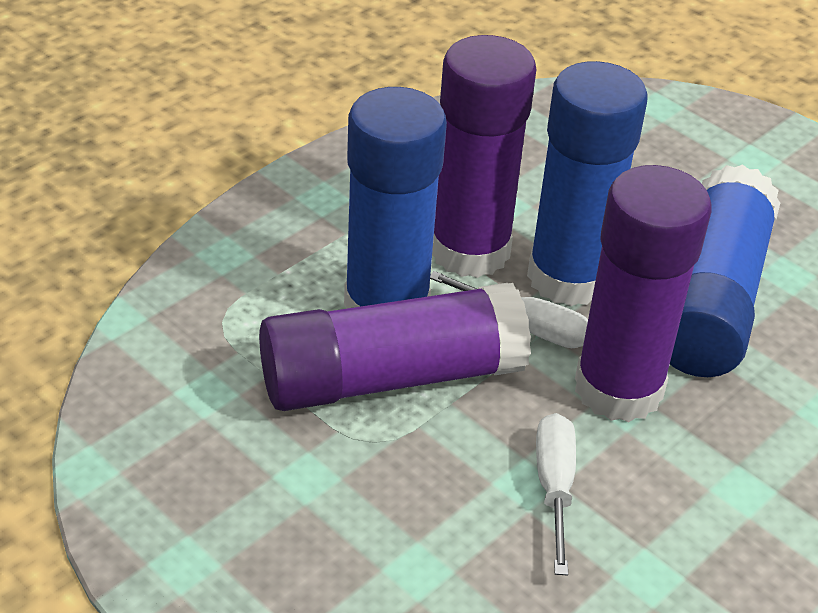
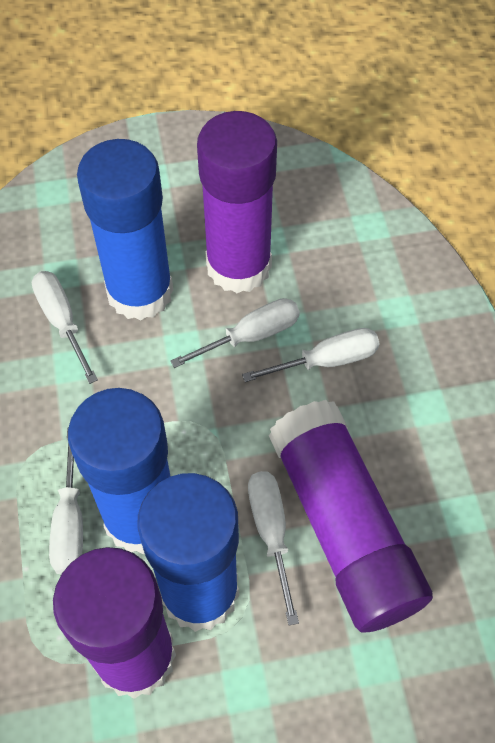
white screwdriver: [430,271,588,348] [536,413,576,576] = 2 -> [32,271,98,384] [49,428,83,574] [170,298,300,368] [242,328,380,382] [248,471,299,626] = 5

